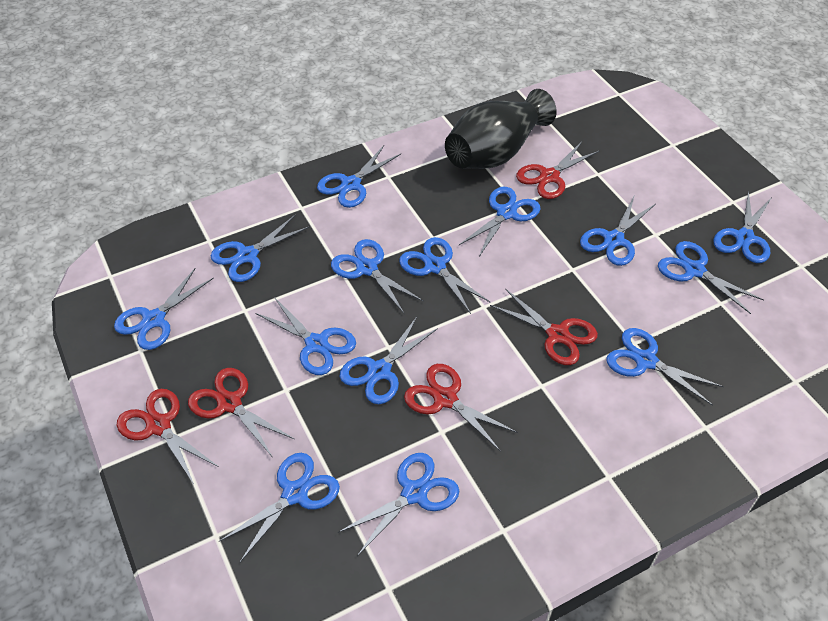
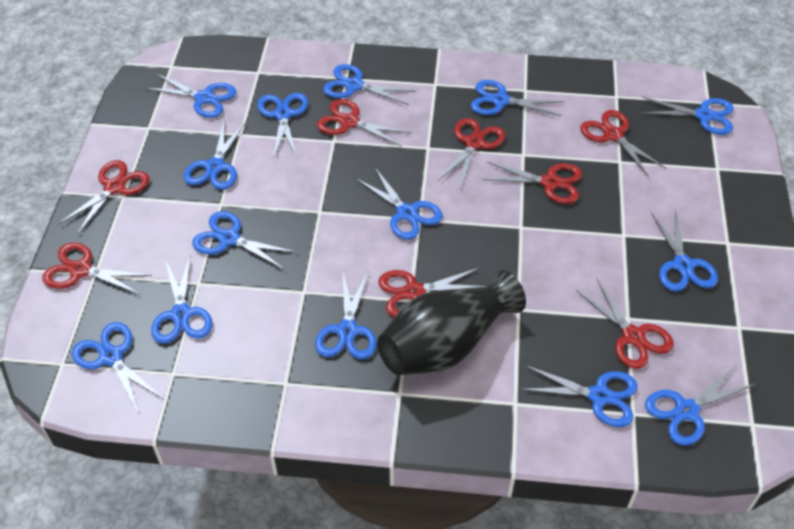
red scissors: [116,389,219,484] [188,368,294,458] [404,364,518,452] [490,289,598,365] [516,141,599,199] = 5 -> [42,243,152,295] [58,160,149,235] [317,99,412,147] [378,268,487,317] [438,118,505,188] [483,162,582,204] [576,279,674,369] [580,110,666,177] = 8

